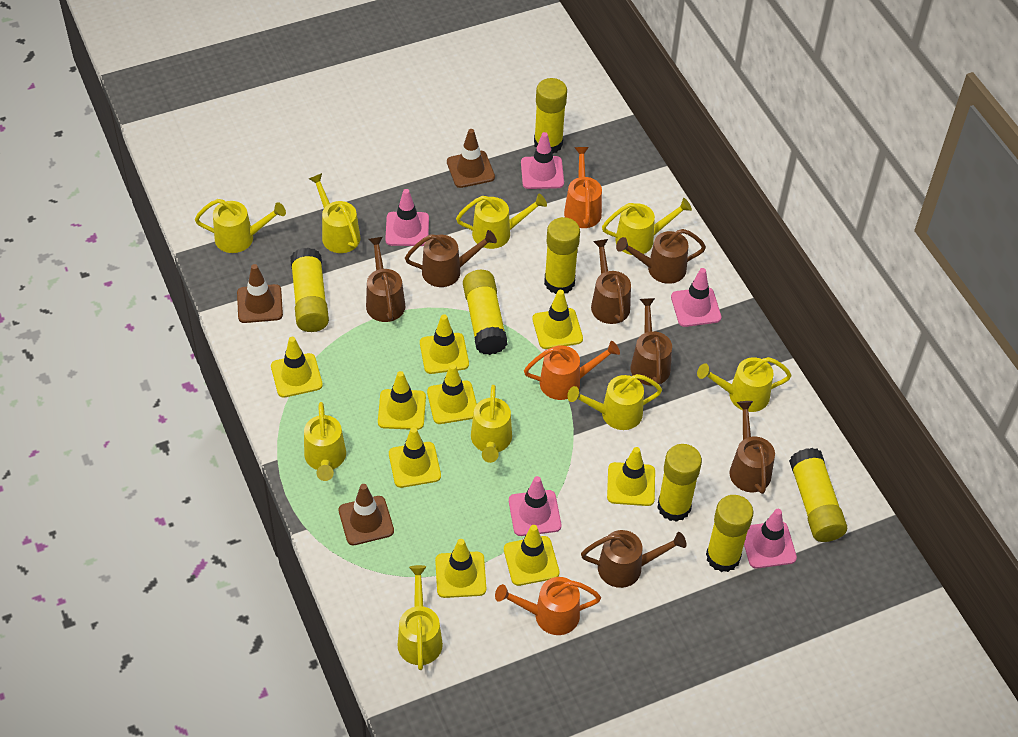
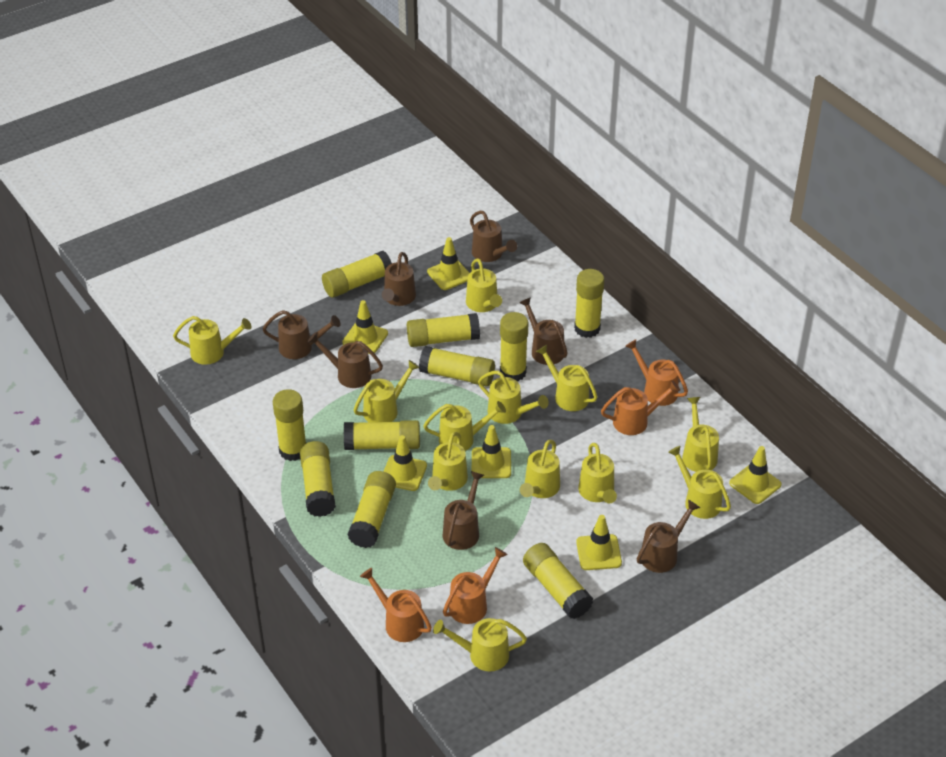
brown traffic cone: [237,264,283,323] [339,484,394,545] [447,129,495,188] = 3 -> none = 0
orange watering can: [495,577,601,635] [524,341,620,400] [564,147,602,228] = 3 -> [360,568,432,642] [443,547,508,624] [601,380,680,435] [625,339,688,406] = 4
pink traffic cone: [385,189,429,246] [509,476,561,536] [521,132,564,189] [671,268,722,327] [744,509,797,569] = 5 -> none = 0
yellow glue stick: [290,248,329,332] [463,270,508,355] [534,78,567,153] [544,217,580,294] [657,444,702,522] [706,495,753,572] [789,448,847,542] = 7 -> [273,389,306,461] [300,441,336,517] [322,251,392,298] [344,420,420,450] [347,471,396,548] [407,313,480,347] [419,346,495,387] [500,312,528,381] [523,543,593,619] [574,269,604,338] = 10
yellow traffic cone: [271,337,323,398] [378,371,426,430] [389,427,441,488] [420,314,469,374] [427,364,477,424] [435,539,486,598] [504,525,559,586] [532,290,583,349] [607,447,655,506] = 9 -> [342,300,388,354] [383,435,427,491] [427,237,469,290] [472,425,511,478] [576,515,622,570] [729,446,782,504] = 6
yellow watering can: [195,199,286,253] [304,402,346,481] [309,173,361,253] [397,565,443,670] [456,194,547,249] [471,385,512,463] [567,374,662,430] [602,198,692,255] [697,357,792,412] = 9 -> [173,316,252,365] [353,360,420,422] [423,401,506,451] [428,432,468,491] [433,618,527,671] [466,258,502,312] [478,371,549,424] [520,440,560,498] [536,345,598,411] [578,443,617,503] [668,446,731,519] [682,397,719,472] = 12

